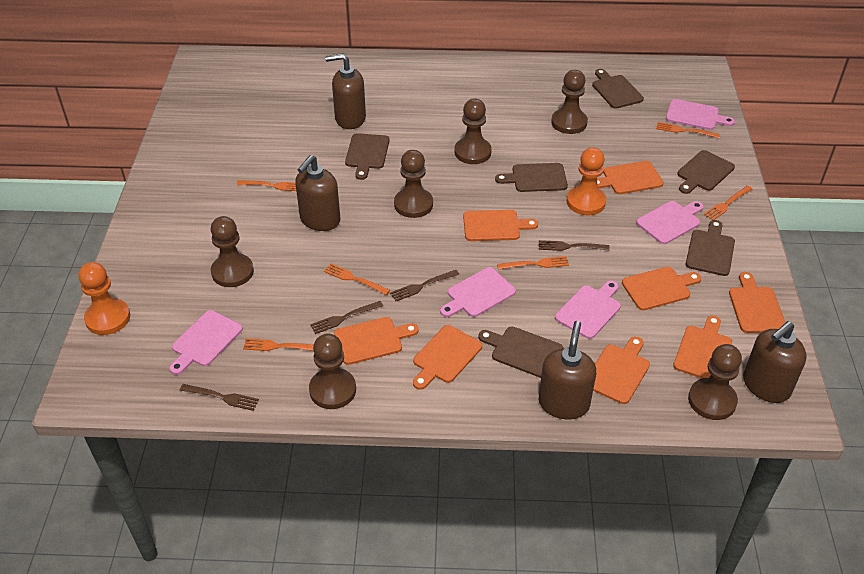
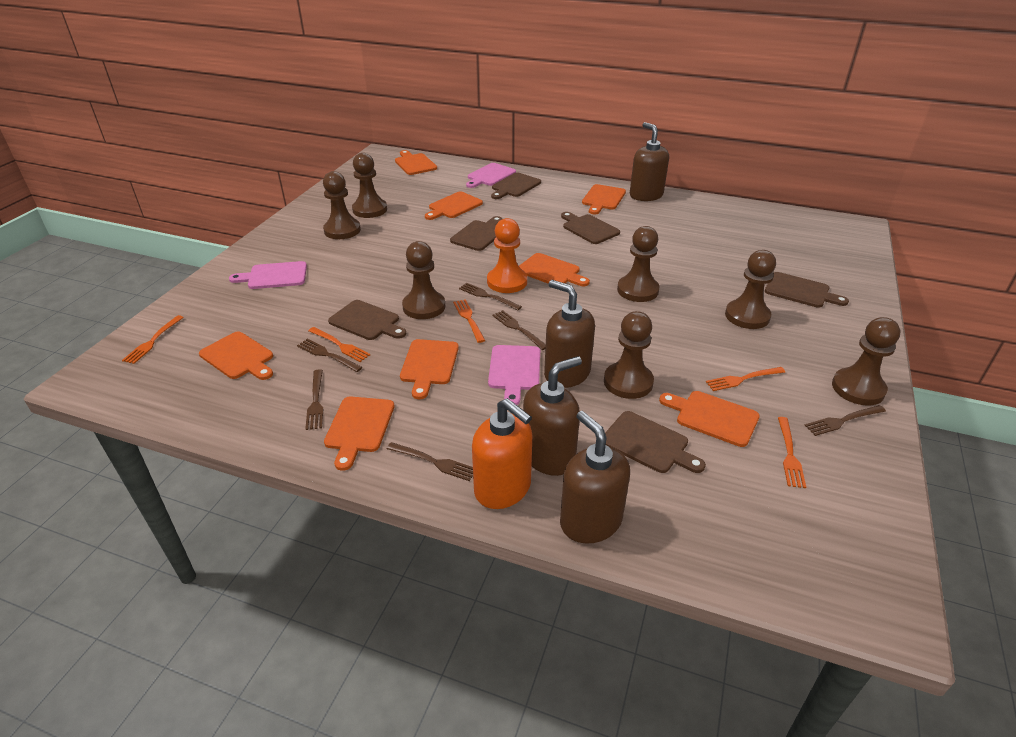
brown fork: [180,384,259,411] [310,301,383,334] [390,270,459,301] [539,240,610,251] = 4 -> [297,339,362,372] [305,369,323,430] [387,442,473,481] [459,283,522,310] [492,310,546,350] [804,405,886,436] = 6
brown pawn: [210,216,254,287] [309,333,356,409] [394,150,433,218] [454,99,492,164] [551,70,588,134] [688,344,742,420] = 6 -> [323,171,361,239] [352,153,387,218] [402,241,445,319] [604,311,654,399] [617,226,660,302] [725,250,776,329] [832,317,900,405] = 7
orange fork: [237,180,296,191] [243,338,314,351] [324,263,390,295] [497,256,569,270] [656,122,720,138] [704,186,752,220] = 6 -> [122,315,184,364] [308,327,370,362] [453,299,485,343] [706,367,785,391] [778,417,806,488] = 5
orange pawn: [78,262,130,335] [567,147,606,215] = 2 -> [487,218,527,293] = 1
orange soap dispenser: none = 0 -> [472,398,532,509] = 1
pink cutting board: [169,310,243,375] [440,267,516,317] [555,281,621,339] [636,201,704,244] [666,99,735,130] = 5 -> [229,261,307,289] [466,163,516,188] [488,345,540,405] = 3

